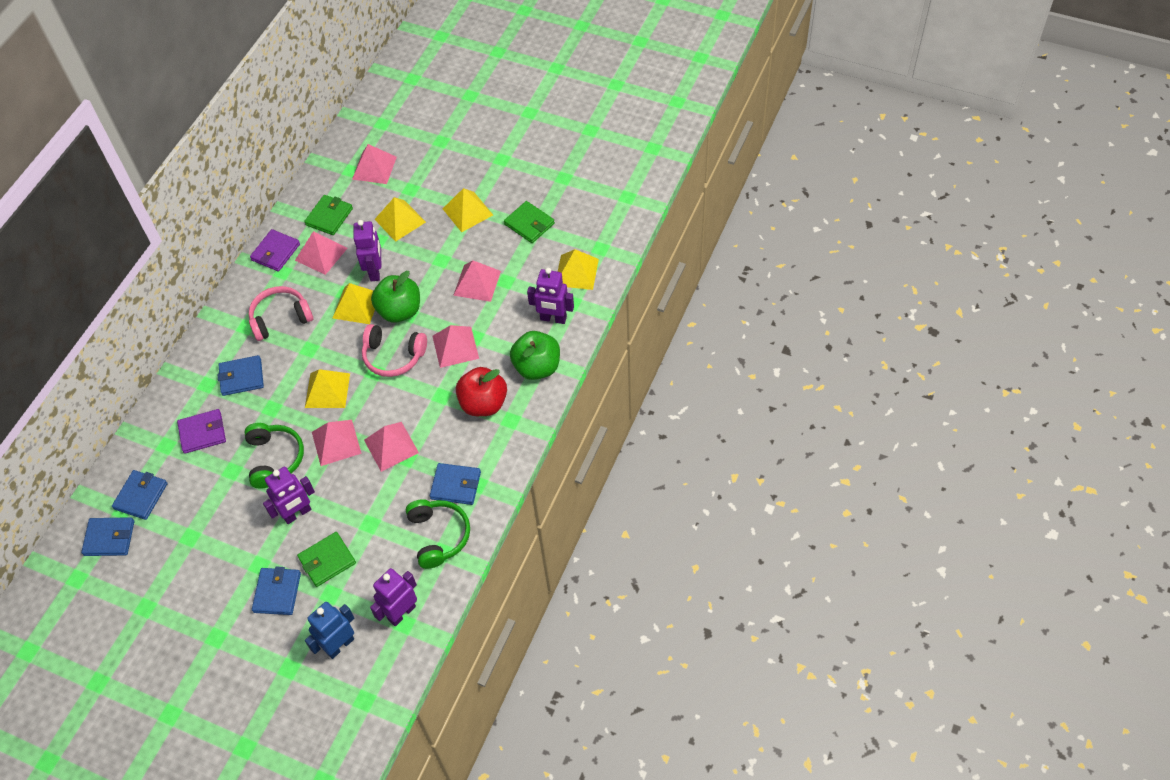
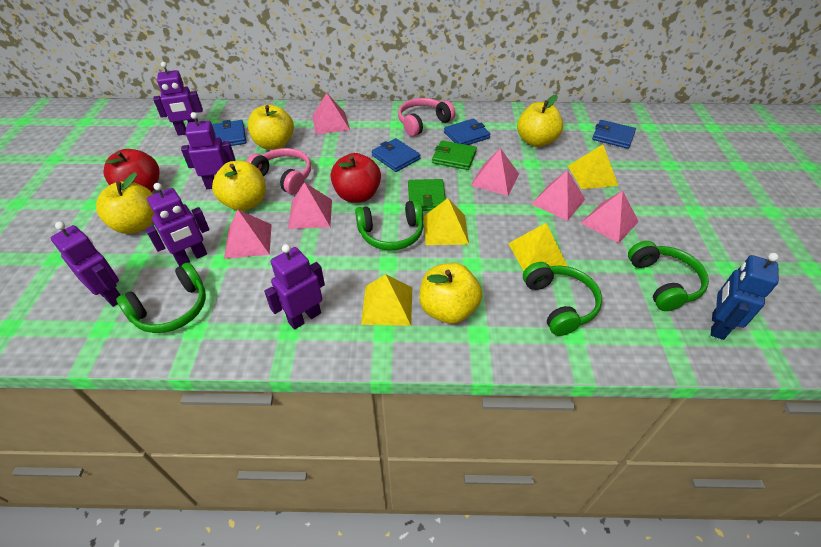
blue wallet: [81,517,134,556] [112,470,168,520] [217,355,264,396] [252,567,301,615] [430,463,481,505] = 5 -> [212,120,246,146] [372,138,420,172] [444,118,490,145] [592,120,636,149] = 4
green apple: [371,271,420,323] [510,331,560,380] = 2 -> none = 0
green headphones: [244,423,304,489] [406,499,470,569] = 2 -> [116,262,206,333] [355,200,423,250] [523,262,602,336] [628,241,709,311] = 4
green wallet: [297,532,356,587] [304,195,353,235] [504,201,555,243] = 3 -> [408,179,446,211] [432,140,477,170] = 2
purple robot: [263,467,315,524] [353,220,381,281] [370,568,417,627] [527,268,574,324] = 4 -> [51,222,120,307] [145,183,209,266] [153,62,203,136] [181,112,236,189] [264,244,325,330] = 5
purple wallet: [177,409,226,454] [250,229,300,272] = 2 -> none = 0
red apple: [456,367,507,416] = 1 -> [104,149,160,192] [330,153,381,203] = 2
yellow apple: none = 0 -> [96,172,155,234] [212,161,266,211] [248,104,294,150] [419,263,482,324] [517,94,563,147] = 5
yellow pyramid: [305,369,350,408] [333,283,375,324] [374,197,426,242] [443,188,493,232] [558,249,599,290] = 5 -> [361,274,412,326] [424,198,469,245] [508,223,567,271] [568,144,618,189] = 4

